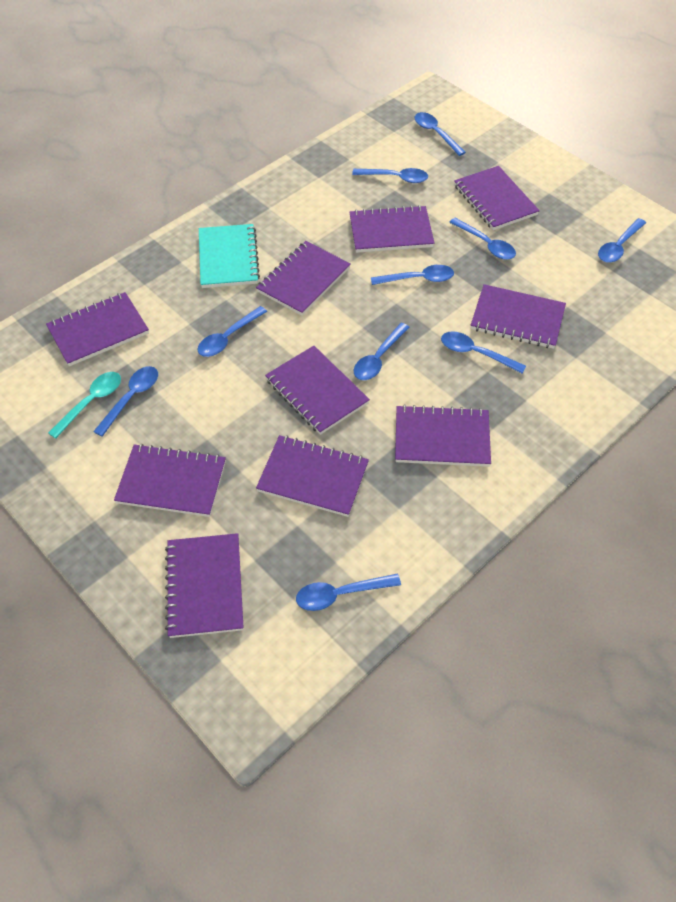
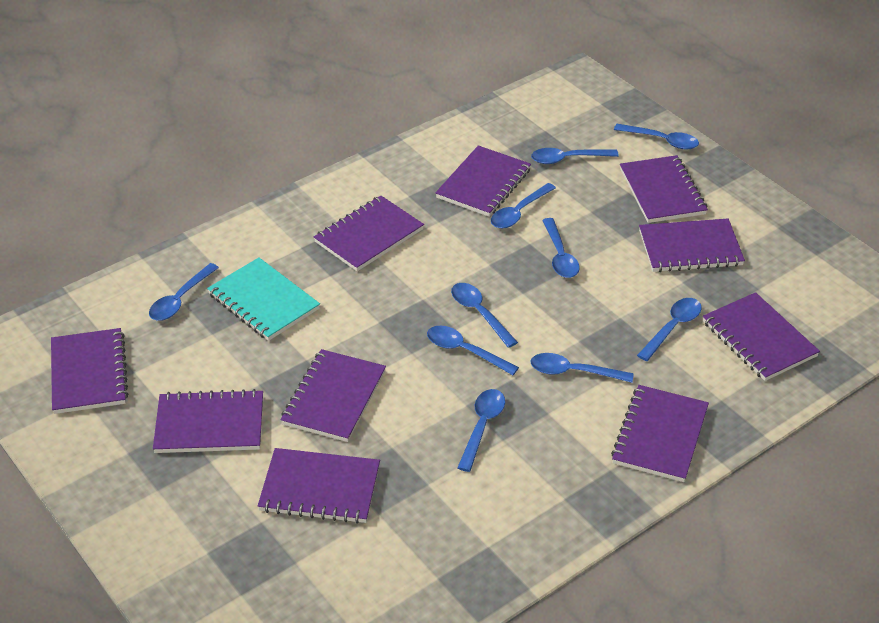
turquoise spoon: [48,372,121,439] = 1 -> none = 0

